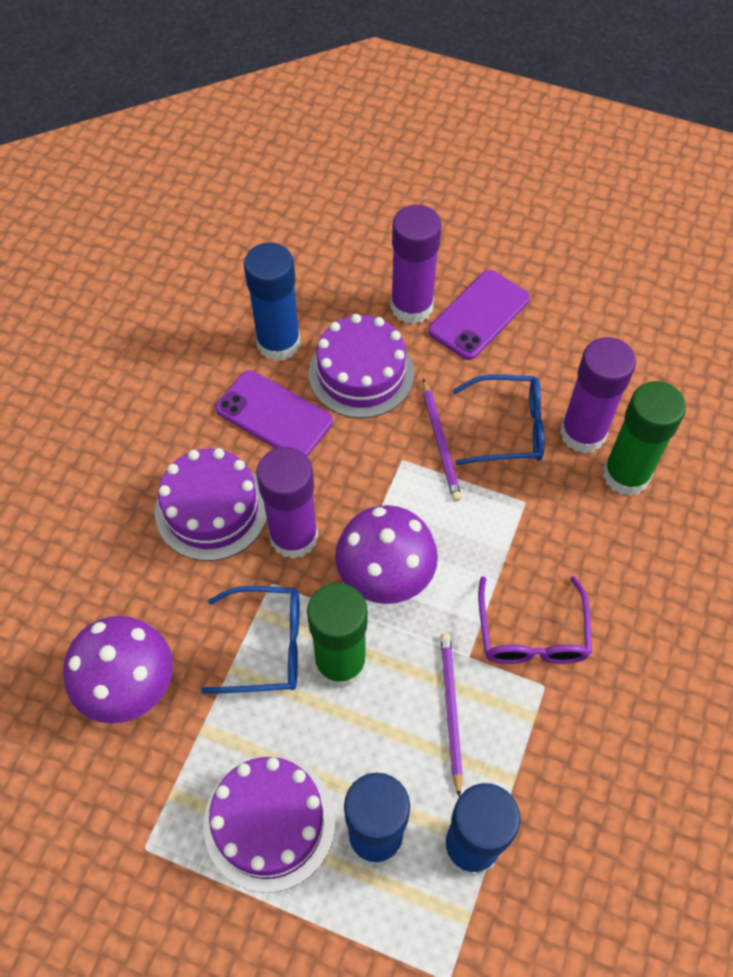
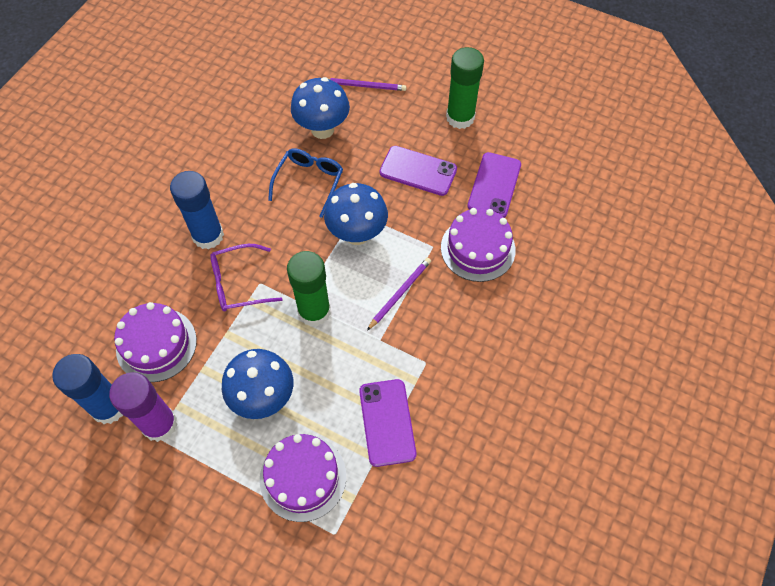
blue glasses: [201,586,299,694] [453,375,545,465] = 2 -> [268,149,343,218] = 1
blue glue stick: [244,243,301,361] [344,773,410,866] [443,783,521,876] = 3 -> [52,354,123,424] [170,171,224,249] = 2
blue mushroom: none = 0 -> [222,349,293,419] [291,77,350,139] [324,183,388,245] = 3
purple glue stick: [256,447,318,559] [391,205,441,324] [560,337,636,453] = 3 -> [109,372,178,442] = 1
purple mushroom: [63,616,173,724] [335,505,438,604] = 2 -> none = 0
purple phone: [215,370,333,457] [428,270,530,360] = 2 -> [359,379,416,467] [380,146,457,196] [467,152,521,218] = 3

